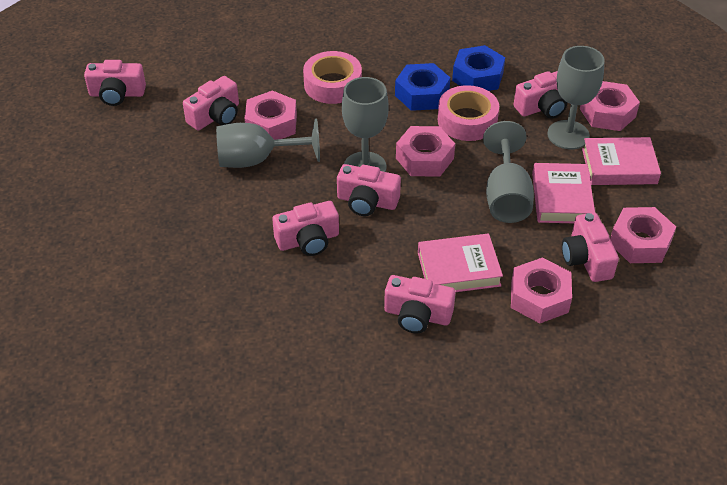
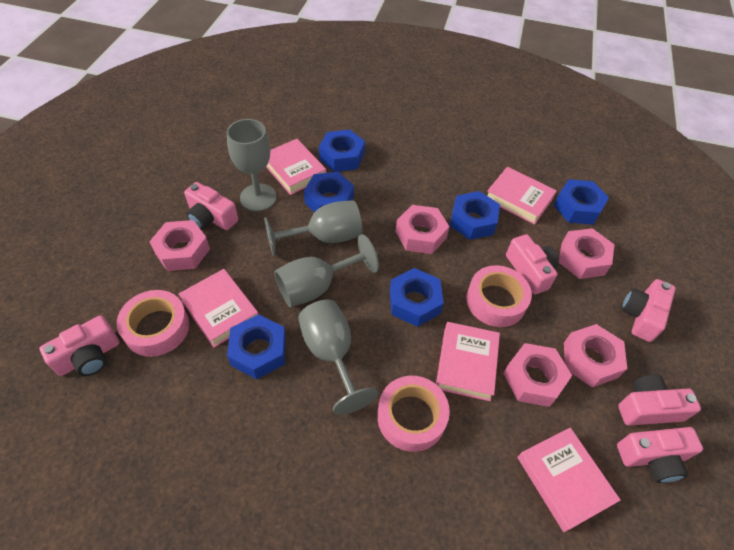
blue nut: [395,63,450,111] [452,45,505,91] = 2 -> [227,314,286,379] [304,172,354,213] [319,129,365,172] [390,268,444,327] [450,191,500,240] [553,179,609,225] = 6
pink book: [418,233,503,292] [532,163,595,223] [582,137,661,185] = 3 -> [178,269,258,348] [266,139,326,195] [436,322,500,401] [487,167,557,225] [518,428,621,532] = 5
pink camera: [84,60,146,106] [183,76,239,131] [272,201,339,256] [337,164,401,216] [384,275,455,333] [513,71,567,118] [562,213,619,282] = 7 -> [40,315,119,376] [184,182,238,230] [506,234,559,294] [617,427,703,483] [618,375,701,426] [621,279,676,342] = 6
pink tape: [303,51,362,104] [438,85,499,141] = 2 -> [117,290,189,357] [377,376,450,452] [467,265,532,327] = 3

